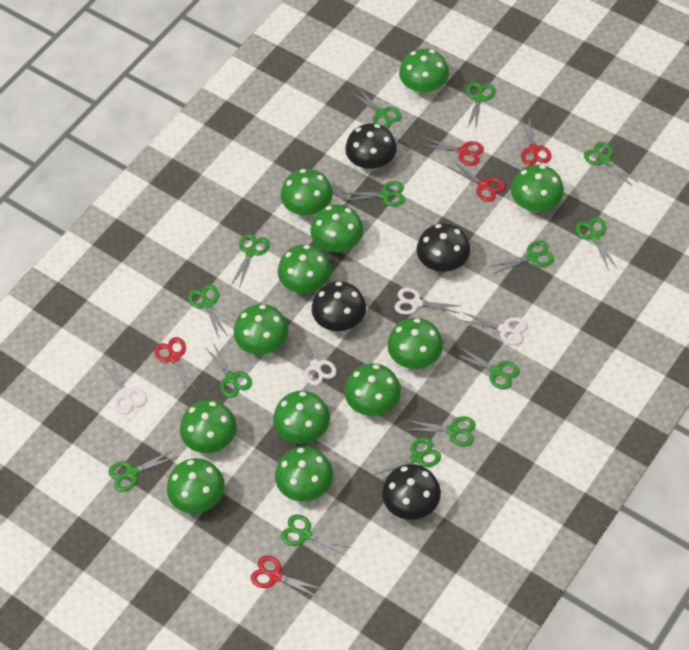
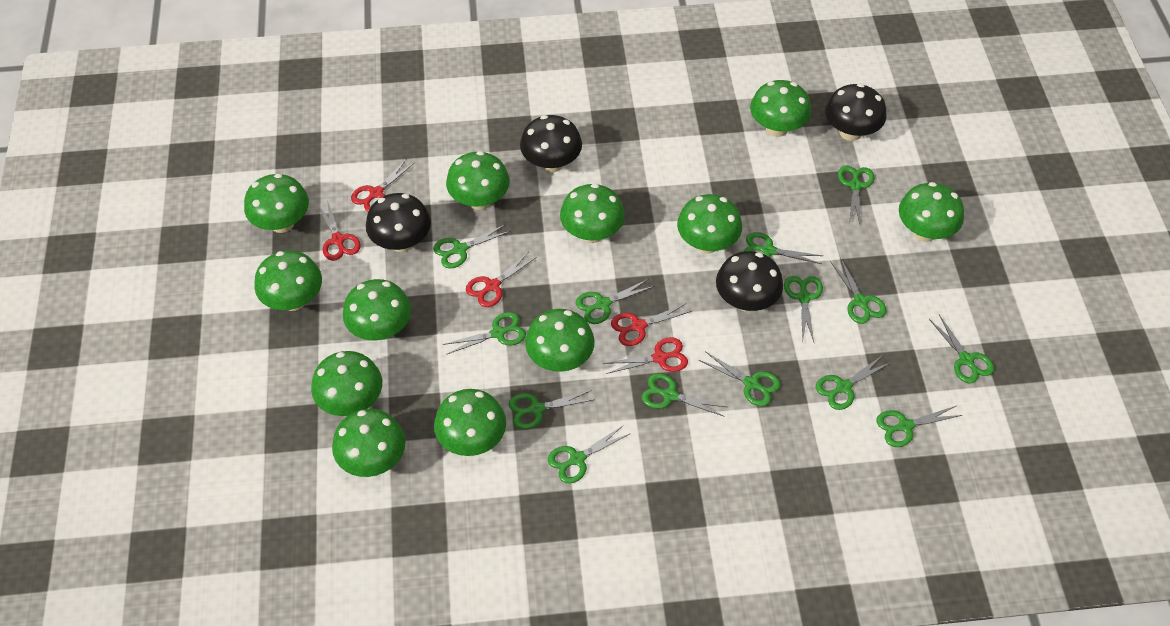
white scissors: [103,359,147,414] [291,329,337,386] [395,288,460,315] [460,312,527,345] = 4 -> none = 0

